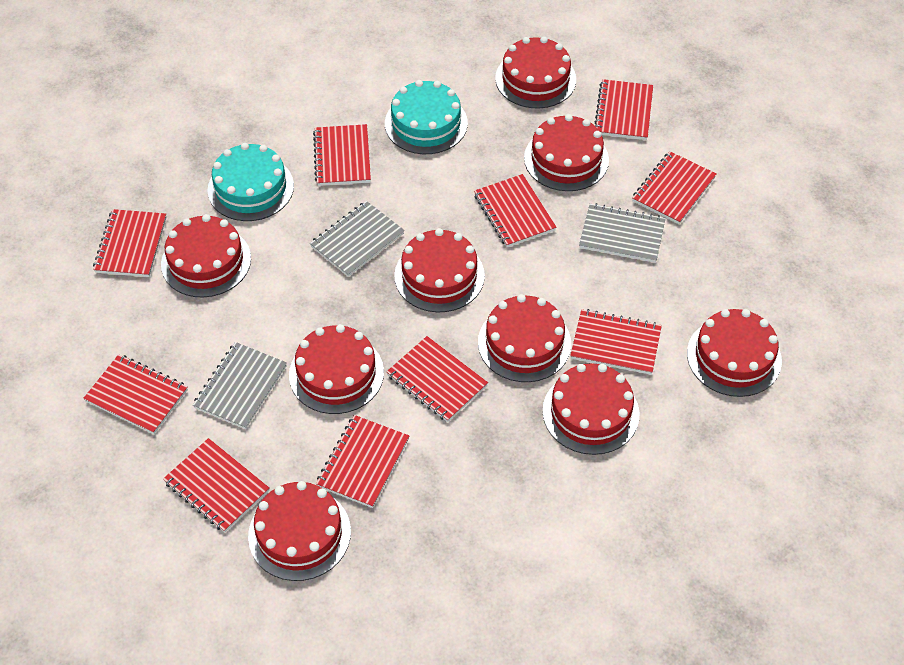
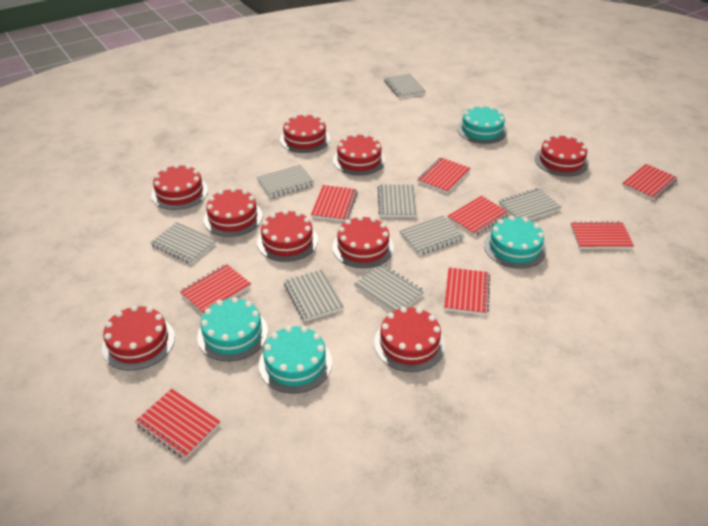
grey notebook: [193,342,287,429] [310,201,404,277] [579,203,666,263] = 3 -> [150,222,216,264] [257,165,314,198] [284,269,344,321] [354,264,425,312] [378,184,417,217] [384,73,426,98] [399,215,464,255] [499,188,562,220] = 8
red notebook: [83,354,188,434] [93,209,167,277] [163,438,269,532] [313,124,371,186] [316,415,409,508] [386,336,488,422] [474,174,556,247] [570,309,662,375] [595,79,653,140] [632,151,716,224] = 10 -> [135,389,221,459] [179,264,251,314] [311,185,358,222] [417,157,470,193] [444,268,490,315] [448,196,509,236] [570,221,634,249] [622,164,678,200] = 8
turquoise cake: [207,143,294,221] [385,80,468,154] = 2 -> [197,297,268,361] [259,326,332,394] [457,105,507,144] [484,216,546,269] = 4

